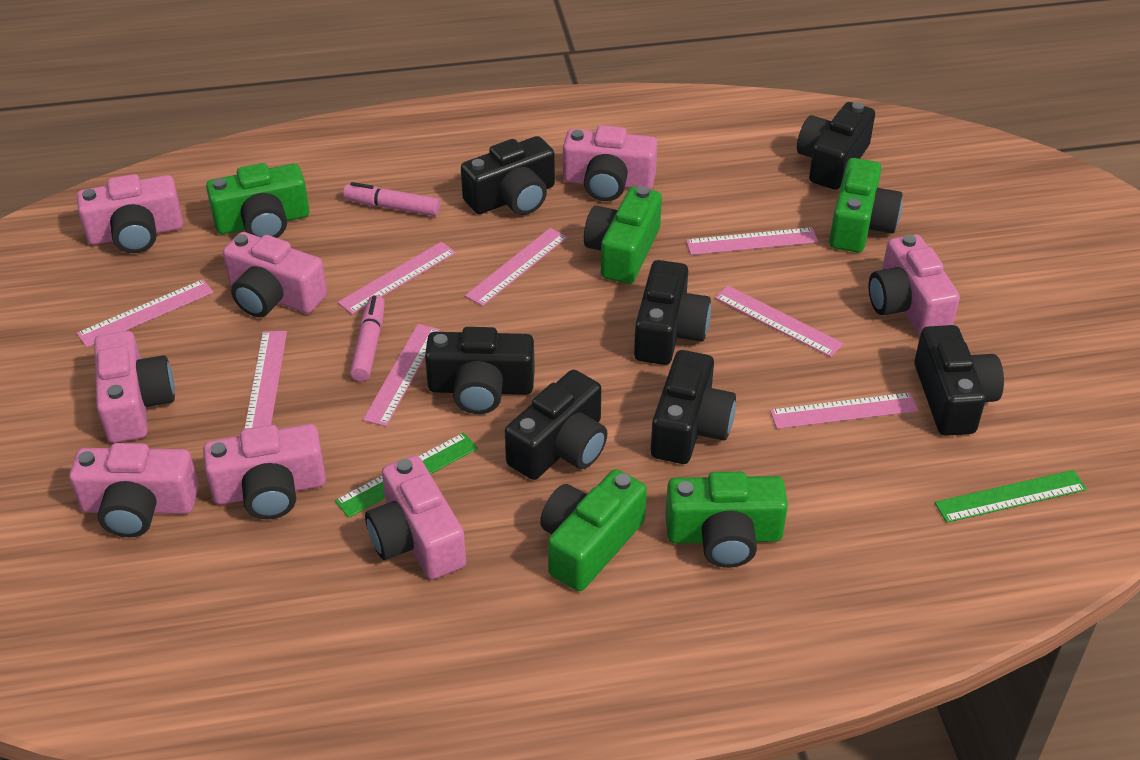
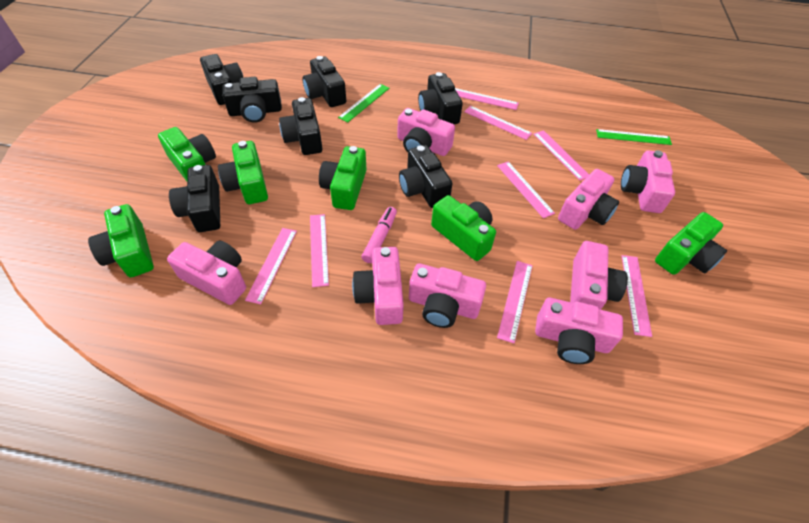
green camera: [206,163,309,238] [540,469,647,591] [584,186,662,284] [665,472,788,568] [829,158,903,253] = 5 -> [88,204,154,277] [158,127,216,181] [218,141,268,204] [319,146,367,210] [431,195,496,261] [655,212,727,275] = 6
pink marker: [343,182,440,216] [350,295,385,381] = 2 -> [361,207,397,263] = 1

